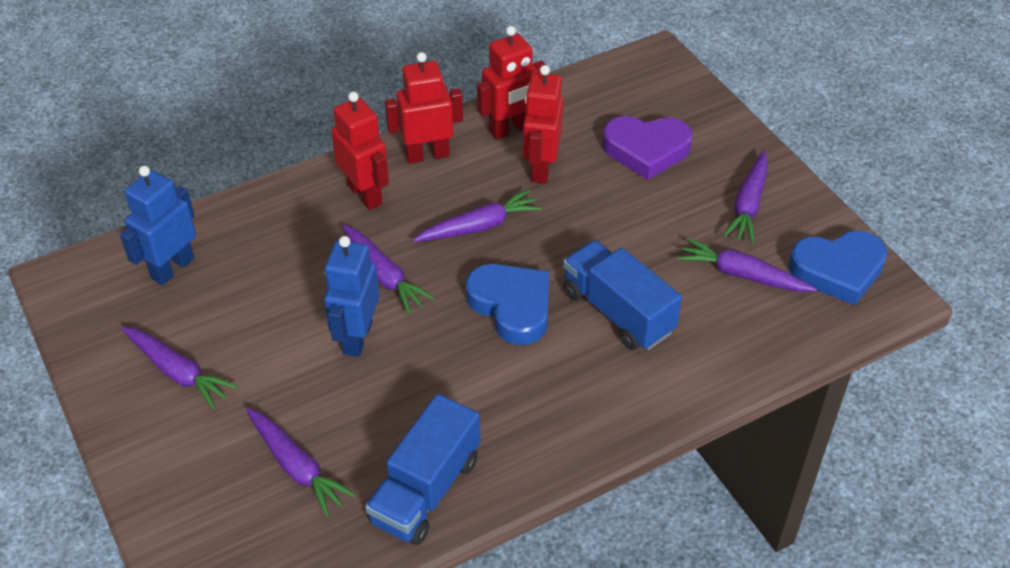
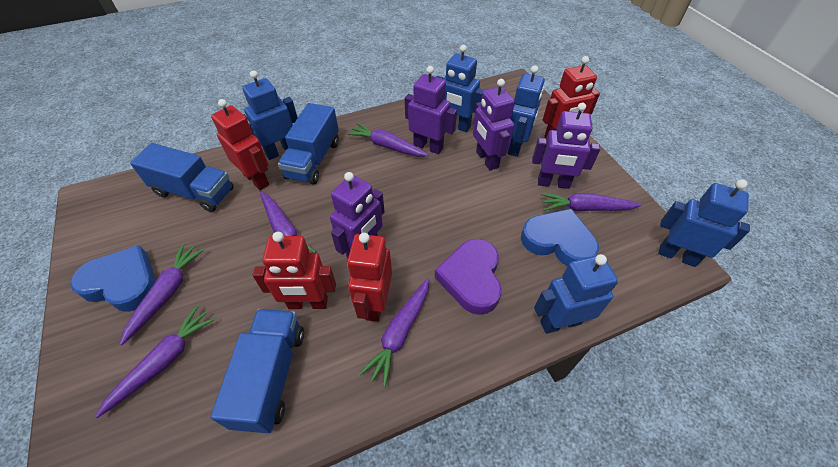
blue robot: [120,166,196,285] [324,236,379,357] = 2 -> [242,70,298,160] [436,45,484,132] [508,65,545,157] [534,254,618,334] [658,180,750,267] = 5
blue truck: [365,394,480,545] [563,240,682,350] = 2 -> [130,143,234,212] [211,309,304,433] [278,103,339,185] = 3
purple robot: none = 0 -> [330,172,385,258] [405,66,457,154] [473,79,515,170] [532,103,600,189] = 4

